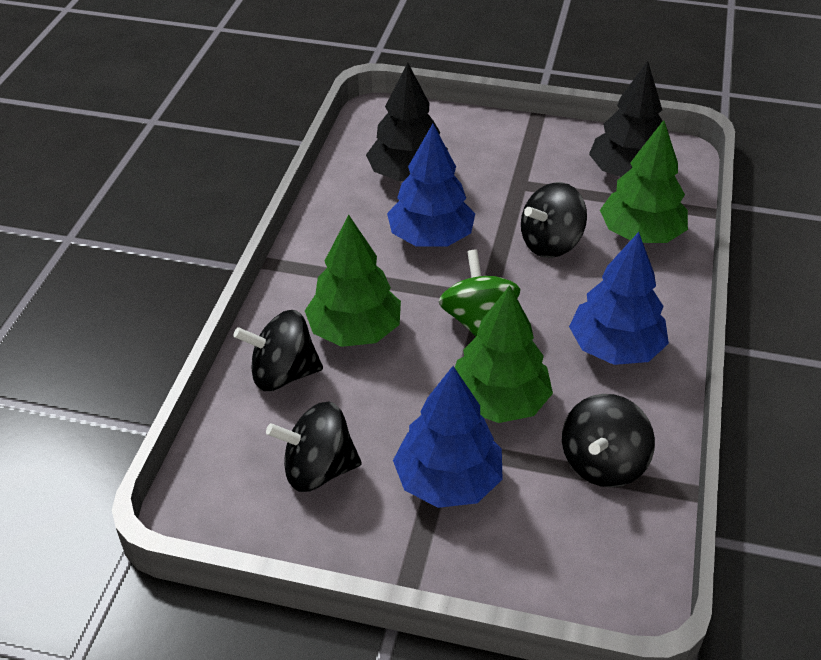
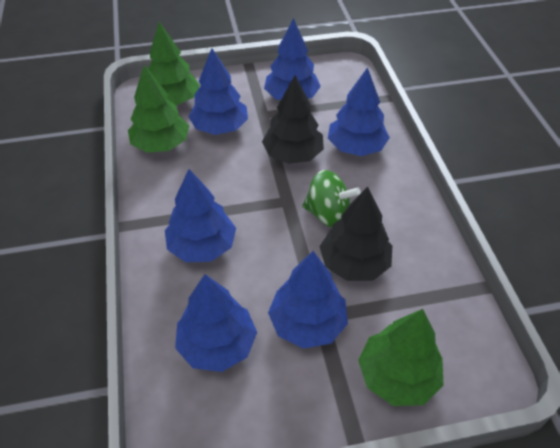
black spinning top: [233,310,323,391] [266,402,362,492] [521,182,587,258] [562,394,655,488] = 4 -> none = 0
blue tree: [387,124,475,247] [393,366,503,508] [569,232,669,365] = 3 -> [165,169,236,262] [175,274,257,372] [189,48,248,135] [264,18,321,100] [268,251,348,349] [328,67,390,156] = 6

